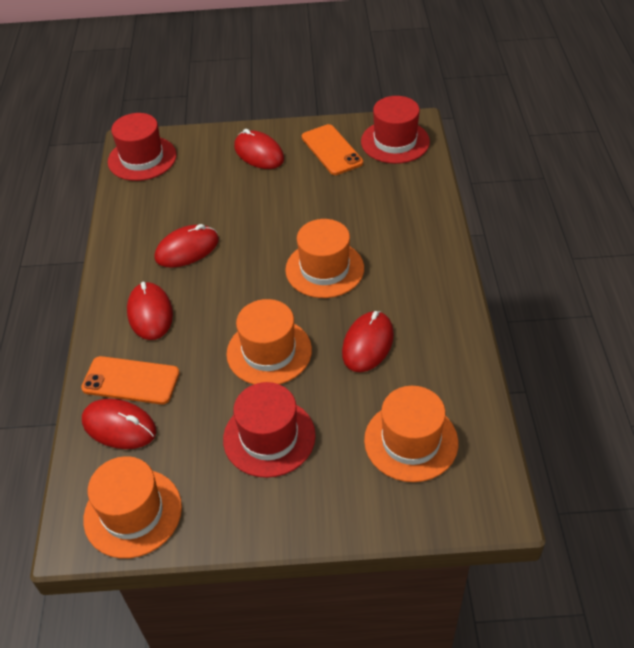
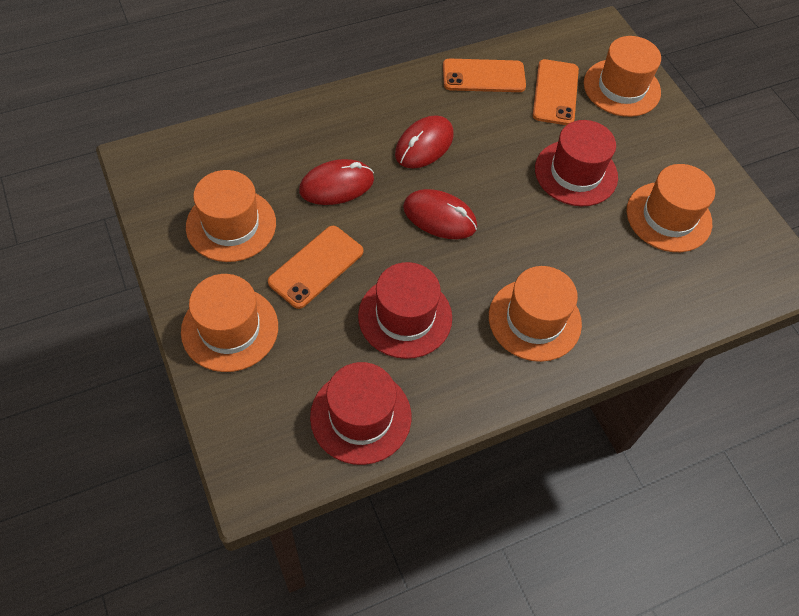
orange hat: [83,456,182,558] [226,299,312,385] [285,219,364,298] [364,386,458,482] = 4 -> [181,274,278,372] [186,170,276,262] [489,266,582,362] [584,36,661,117] [627,164,715,252] = 5
orange phone: [81,356,180,405] [302,124,363,175] = 2 -> [268,226,363,309] [443,58,526,92] [533,59,579,125] = 3
red mouse: [82,399,156,449] [127,282,173,340] [155,224,219,268] [234,129,284,169] [342,311,394,372] = 5 -> [299,159,374,205] [395,115,454,168] [403,189,477,239] = 3

